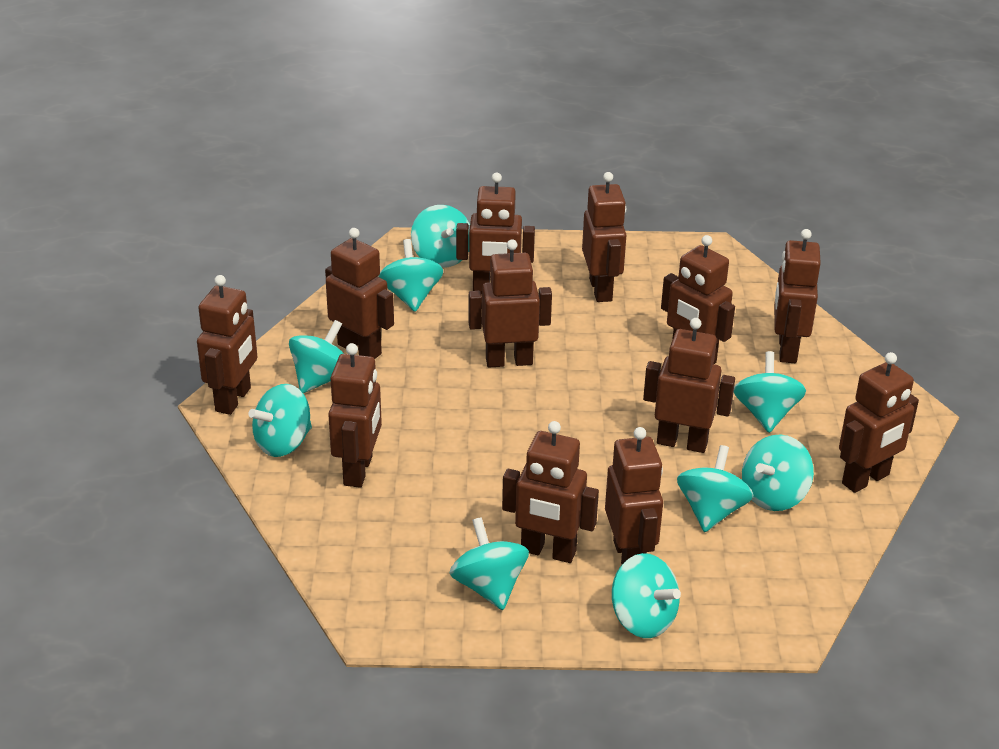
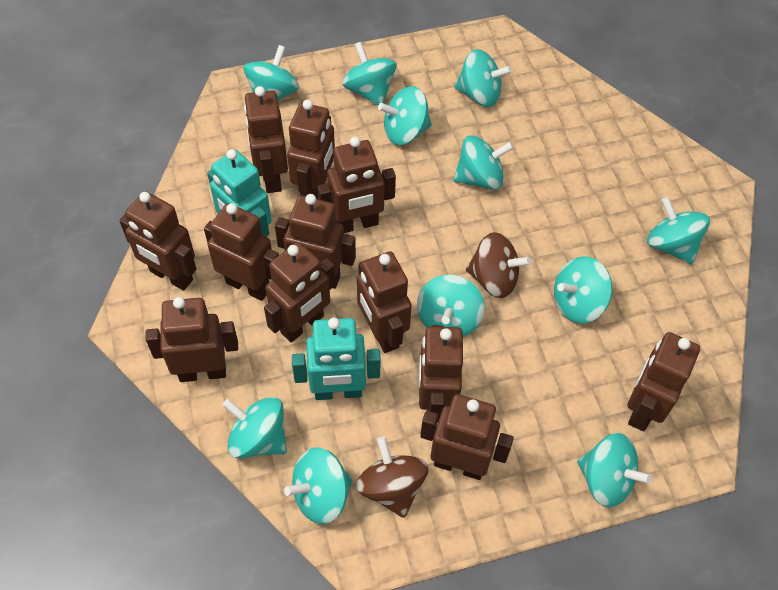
brown spinning top: none = 0 -> [356,437,429,518] [466,232,531,298] = 2
turquoise robot: none = 0 -> [207,149,272,237] [292,318,381,400] = 2
turquoise spinning top: [248,384,312,457] [289,320,344,393] [378,239,443,312] [411,205,470,268] [449,517,529,610] [612,553,681,638] [677,445,754,532] [734,351,806,433] [742,435,814,511] = 9 -> [222,397,287,459] [243,45,299,100] [284,448,352,524] [342,42,397,105] [378,86,432,145] [417,275,485,337] [453,135,514,190] [455,49,512,107] [554,256,612,323] [577,433,652,508] [647,197,710,264] = 11

